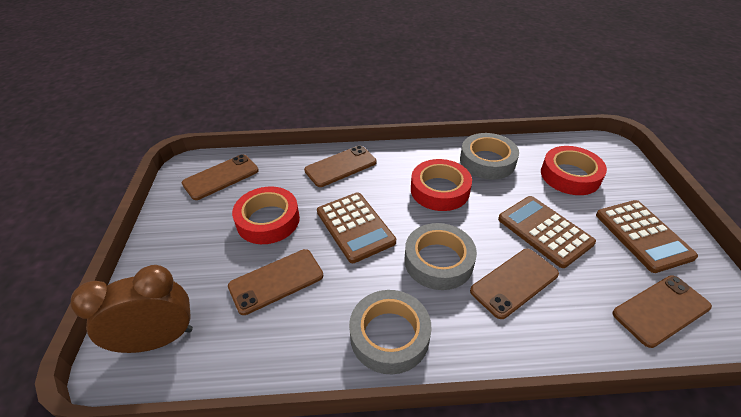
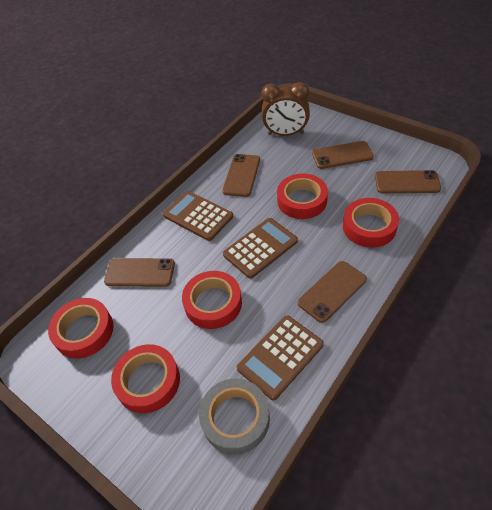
grey tape: [349,290,431,374] [404,223,477,290] [460,133,519,180] = 3 -> [199,378,270,454] = 1
red tape: [232,187,300,244] [411,159,472,211] [541,146,607,195] = 3 -> [48,298,114,359] [111,344,180,413] [182,271,242,329] [277,174,328,219] [343,198,399,248] = 5

